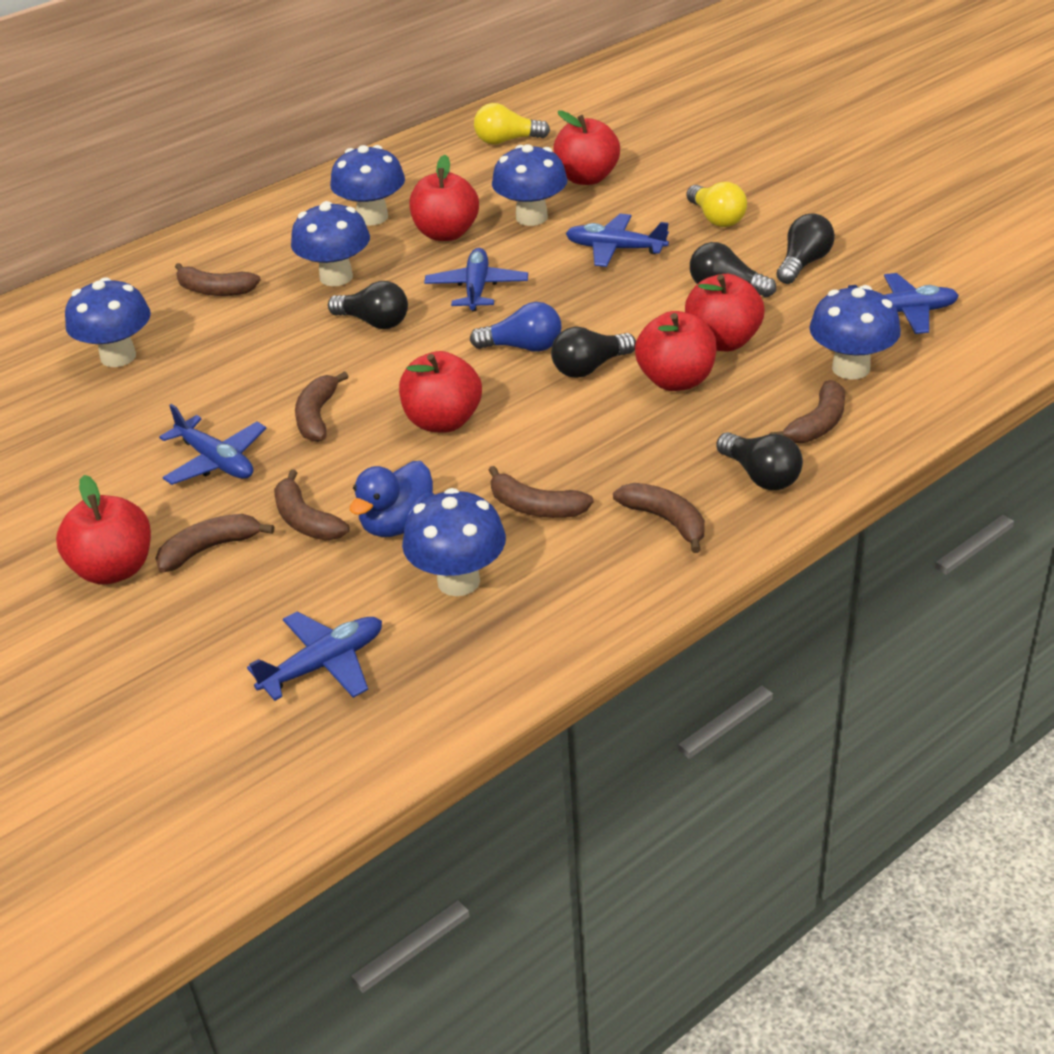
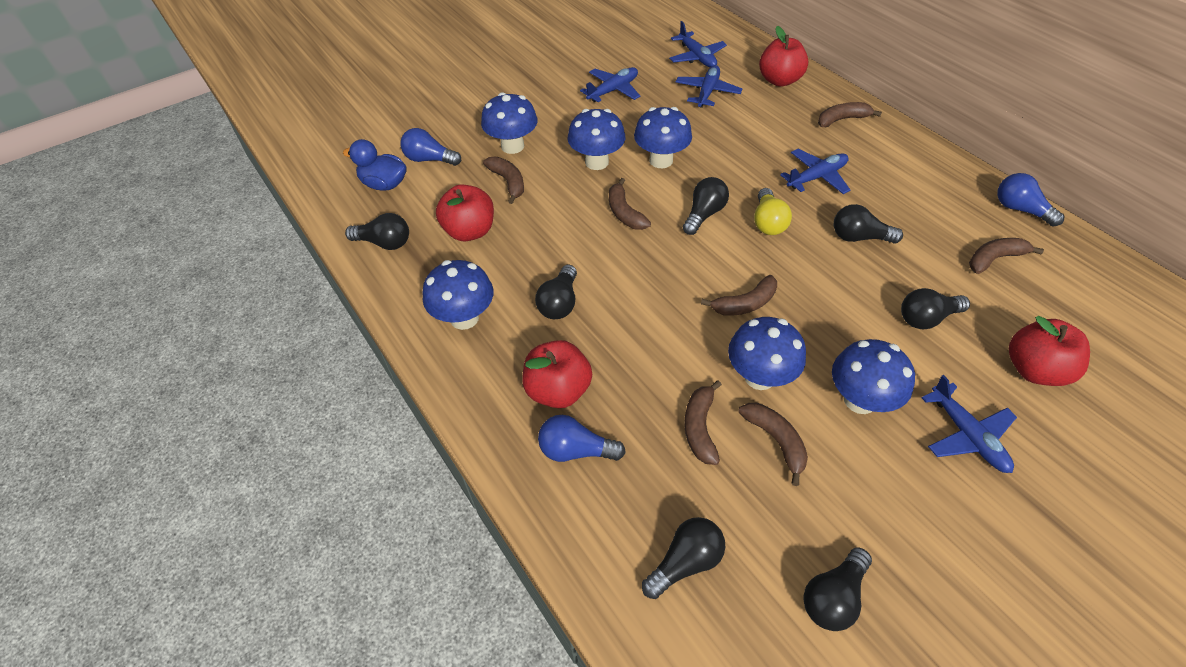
black light bulb: [328,281,408,329] [551,327,636,378] [690,242,776,297] [716,432,803,490] [776,213,835,284] = 5 -> [345,213,409,250] [535,265,577,319] [642,517,725,599] [683,177,729,235] [803,547,872,631] [834,204,903,244] [901,288,970,329] = 7
blue light bulb: [470,302,562,352] = 1 -> [400,128,461,166] [538,415,626,462] [997,173,1064,226] = 3
red apple: [56,475,151,584] [399,351,482,432] [409,155,479,241] [554,110,620,185] [635,311,717,391] [685,274,764,351] = 6 -> [436,184,494,241] [522,340,592,408] [759,26,808,87] [1009,316,1090,386] = 4
yellow light bulb: [474,103,550,145] [686,182,747,227] = 2 -> [754,188,792,235] = 1

